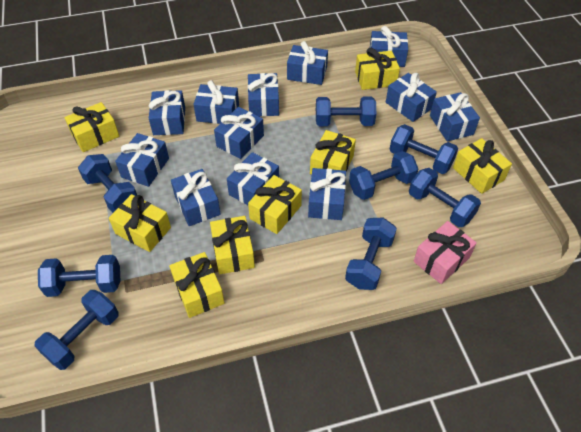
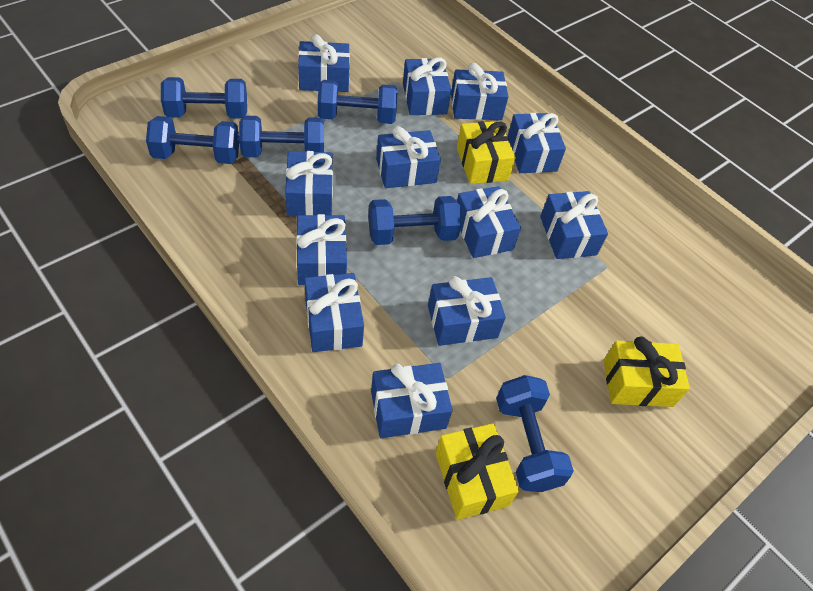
blue dumbbell: [34,290,119,370] [38,255,120,297] [78,154,137,213] [316,96,376,126] [345,217,397,290] [349,151,418,200] [390,124,458,174] [409,168,481,227] = 8 -> [146,116,239,164] [161,77,247,119] [239,116,324,157] [318,80,398,124] [368,196,462,245] [496,375,574,492] = 6
pink gift: [413,221,477,284] = 1 -> none = 0
yellow gift: [64,102,119,152] [109,194,171,252] [169,252,224,318] [210,216,255,274] [248,175,302,234] [310,130,356,175] [355,48,400,90] [453,138,512,194] = 8 -> [435,424,519,520] [457,121,516,184] [603,336,690,407] = 3

